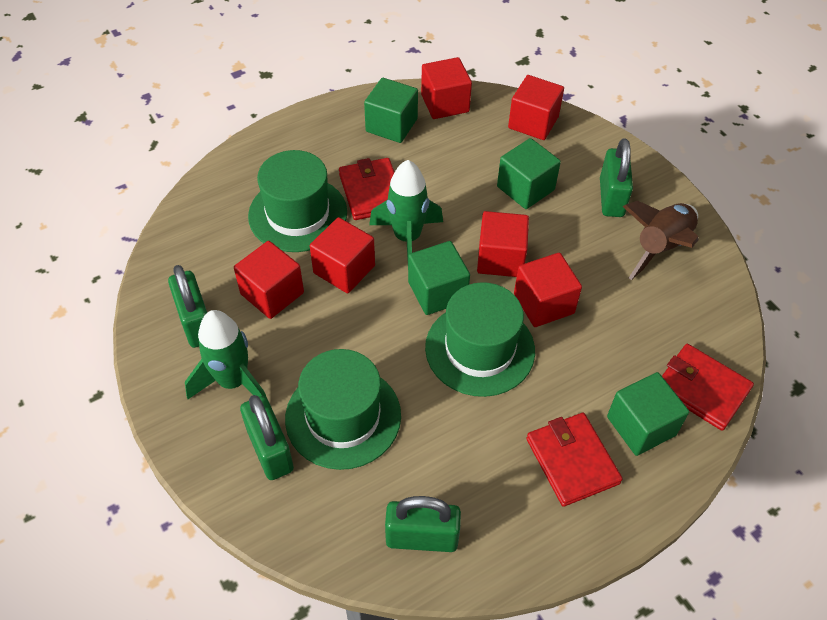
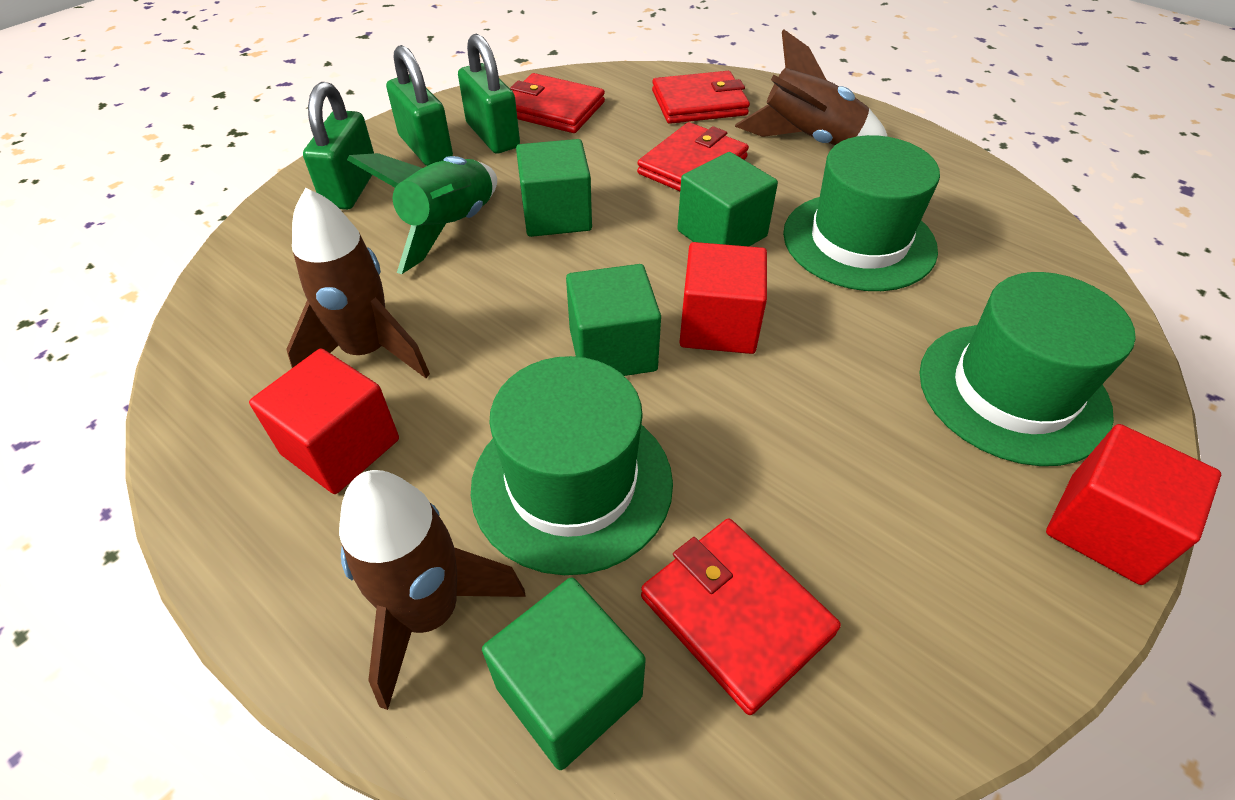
brown rocket: [622,201,698,280] = 1 -> [286,188,430,378] [339,470,526,710] [735,29,888,145] = 3
green padlock: [168,265,207,348] [240,395,294,480] [385,496,461,552] [600,138,633,217] = 4 -> [303,82,374,210] [386,45,453,166] [458,34,520,153] = 3
green rocket: [185,310,267,399] [369,160,443,259] = 2 -> [347,153,497,274] = 1
red cube: [234,241,304,319] [310,217,375,293] [421,57,472,119] [477,211,529,277] [508,75,564,140] [514,253,582,327] = 6 -> [249,348,399,494] [679,242,767,354] [1046,424,1221,585] = 3
red wallet: [339,158,395,220] [526,413,623,507] [662,344,754,431] = 3 -> [510,73,605,133] [637,122,749,191] [641,518,841,715] [652,71,750,124] = 4

